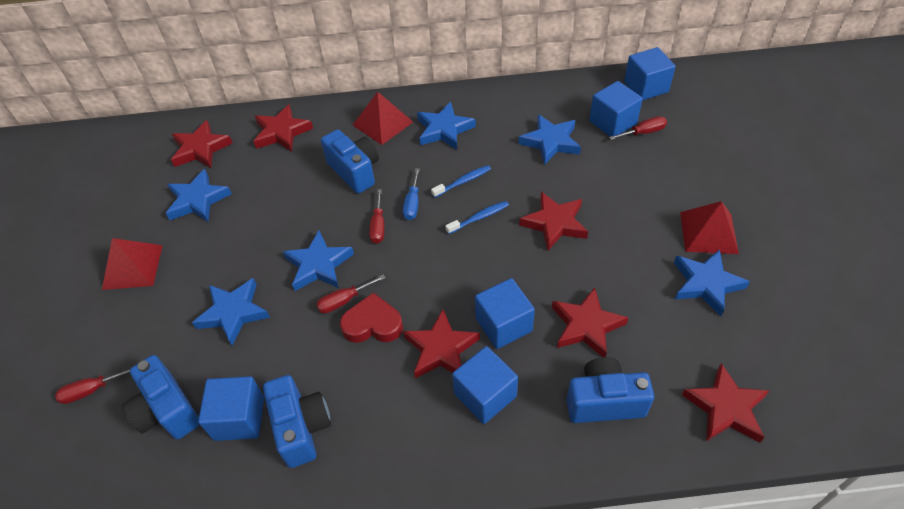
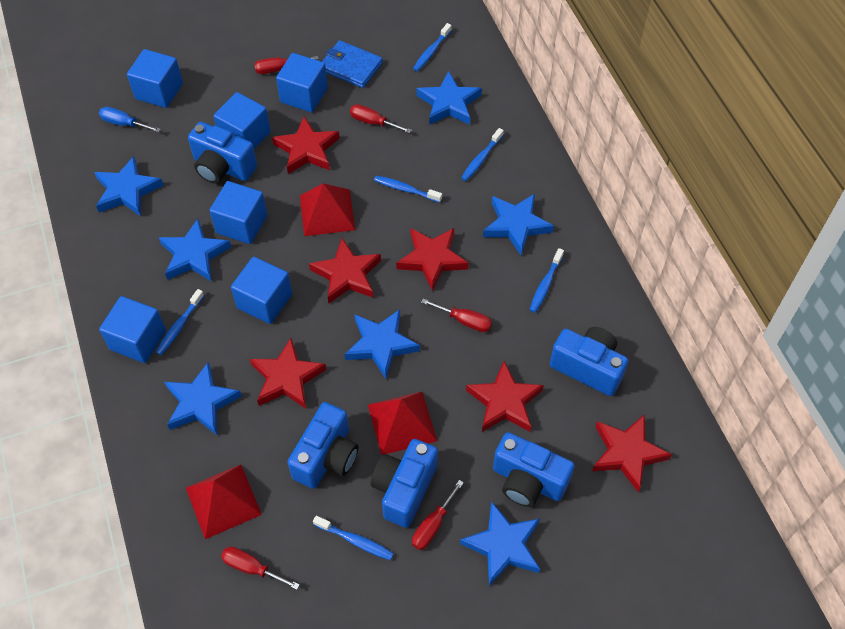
blue camera: [122,355,200,440] [263,375,331,468] [321,129,379,194] [566,357,654,423] = 4 -> [188,122,257,183] [288,402,358,489] [371,439,438,528] [493,432,575,507] [550,327,628,396] = 5
blue cube: [198,376,264,441] [452,346,518,424] [475,278,535,349] [589,81,643,137] [624,47,676,100] = 5 -> [99,296,166,363] [127,49,183,108] [209,181,267,244] [213,92,271,149] [231,257,292,324] [276,53,328,112] = 6
blue star: [166,169,232,223] [192,278,270,346] [283,230,354,291] [417,102,476,150] [518,114,581,165] [674,249,750,316] = 6 -> [94,156,164,216] [159,219,231,282] [164,362,242,435] [344,309,420,379] [417,71,482,125] [460,501,540,586] [483,194,554,255] = 7
blue toothbrush: [431,165,491,198] [445,201,509,234] = 2 -> [156,289,204,355] [313,516,394,560] [374,176,442,203] [413,23,452,72] [461,128,504,181] [530,248,564,313] = 6
blue wallet: none = 0 -> [322,40,383,88] = 1
red heart: [340,293,403,343] = 1 -> none = 0
red screwdriver: [55,367,132,404] [316,275,385,314] [369,189,384,244] [609,116,667,140] = 4 -> [221,547,300,590] [254,56,319,74] [350,104,412,133] [412,480,464,550] [421,298,492,332] = 5

